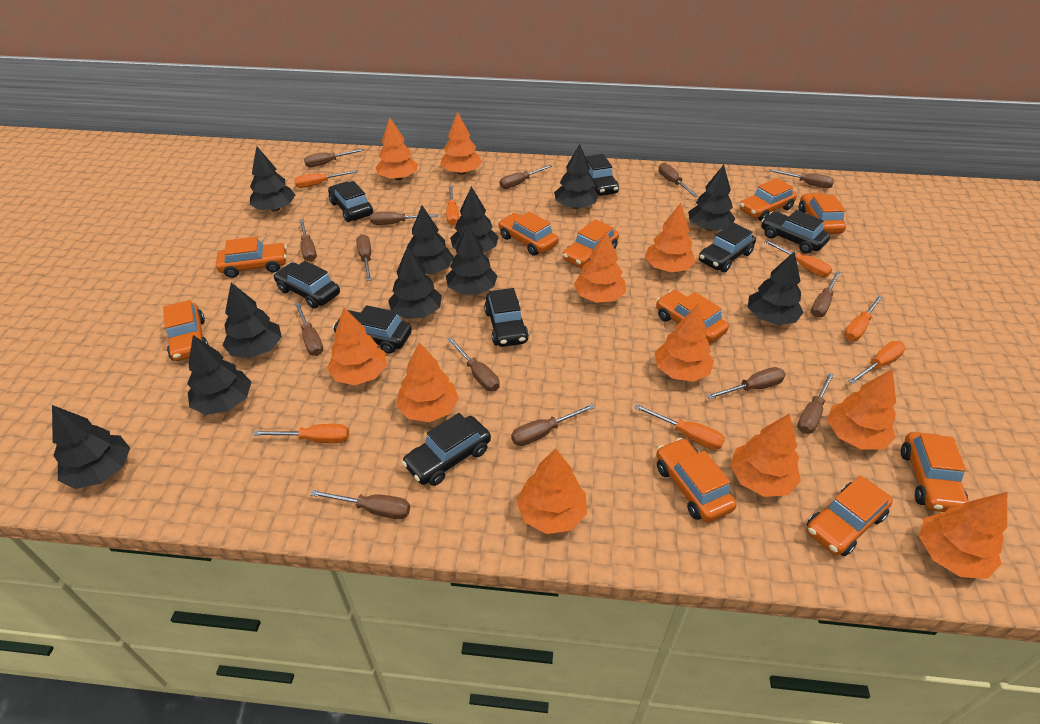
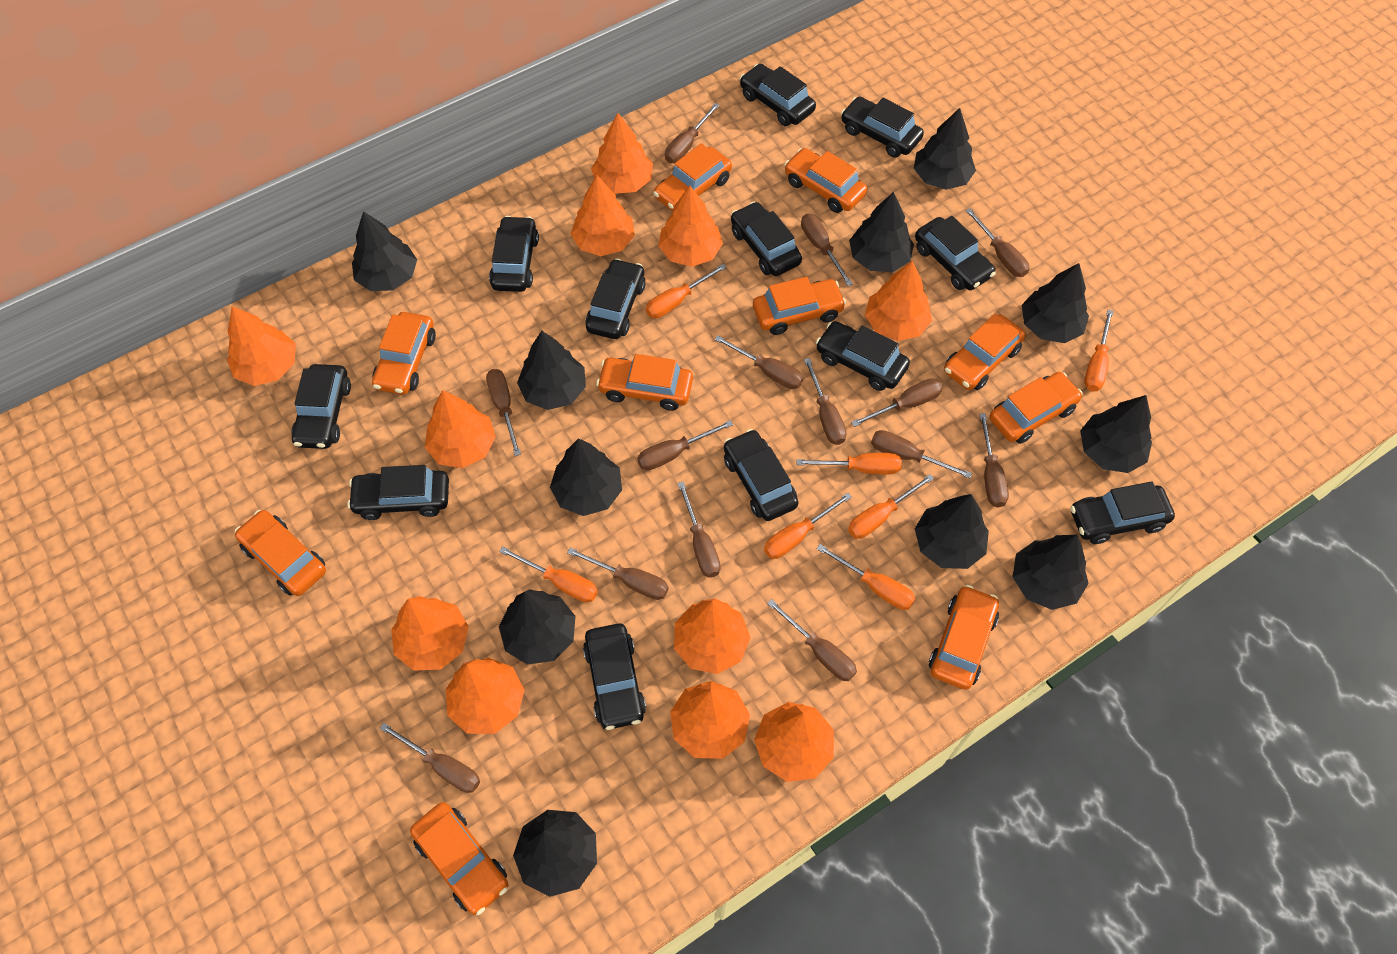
black car: [273,261,340,309] [328,181,373,222] [332,305,412,354] [402,413,491,486] [484,288,529,347] [585,154,619,196] [699,223,756,272] [761,210,830,254] = 8 -> [291,364,351,449] [347,465,449,520] [489,216,539,292] [583,624,646,730] [586,258,646,339] [724,429,799,521] [731,202,802,276] [740,64,816,126] [816,321,910,391] [841,97,924,157] [915,216,996,290] [1071,481,1175,544] = 12

